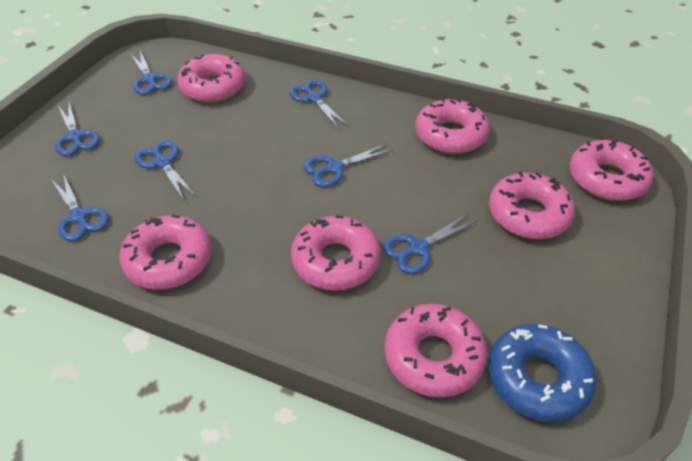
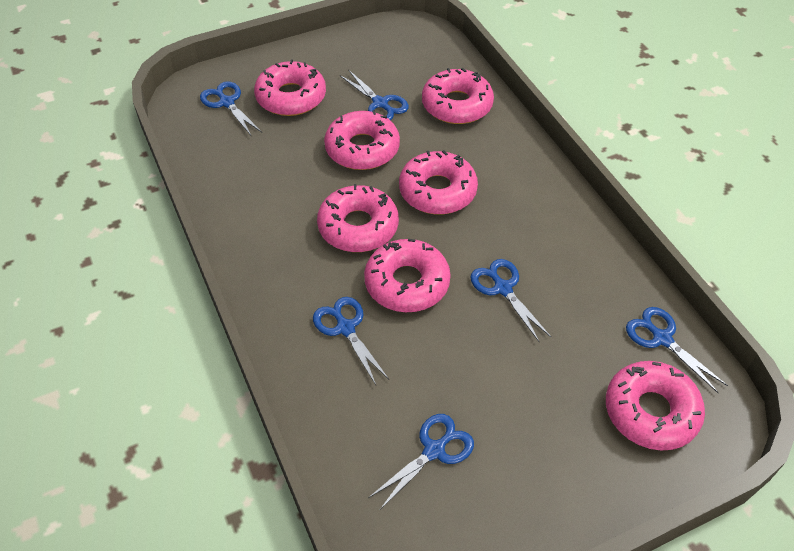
blue donut: [488,324,597,423] = 1 -> none = 0
blue scissors: [51,174,109,241] [55,103,100,156] [130,51,172,95] [135,141,196,201] [289,80,348,128] [303,144,393,187] [383,214,478,274] = 7 -> [200,81,262,135] [313,297,389,385] [340,70,409,120] [368,414,474,510] [470,259,551,342] [626,307,728,393] = 6

